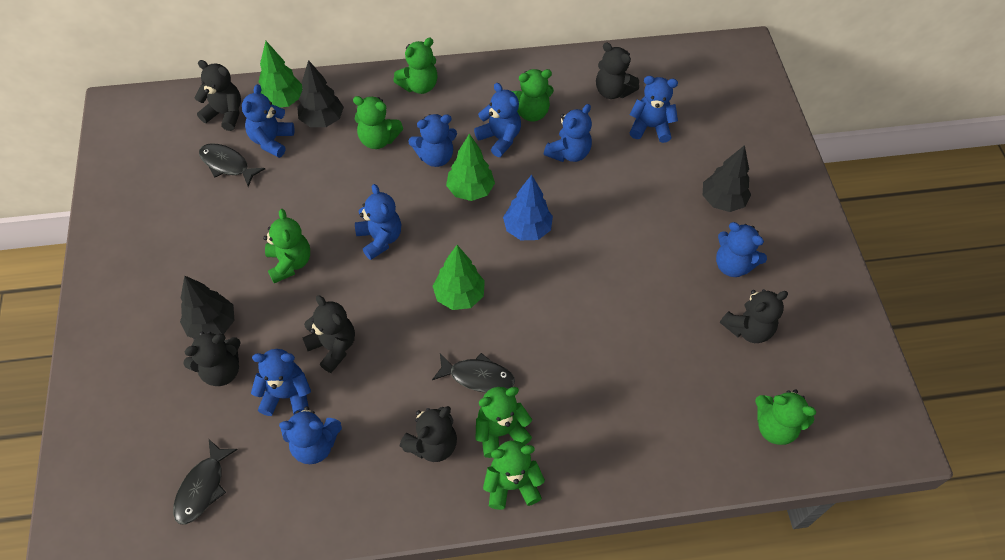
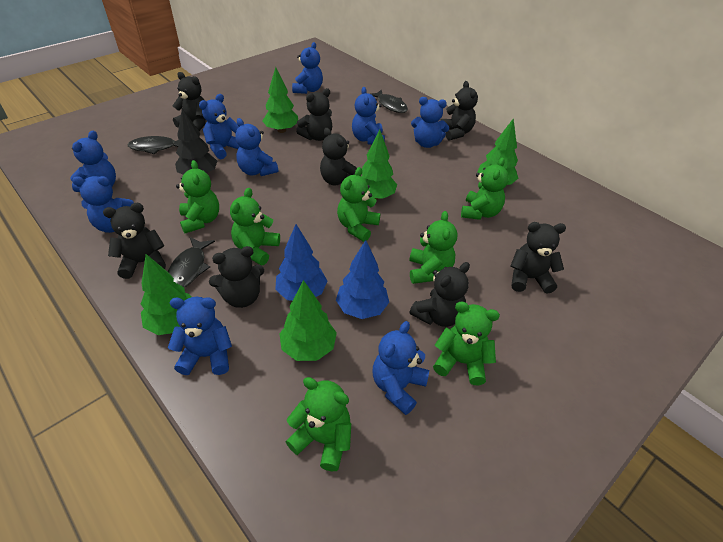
black teddy bear: [183,331,241,386] [194,60,241,131] [303,295,355,373] [399,406,457,462] [596,42,639,99] [720,289,788,343] = 6 -> [103,203,166,279] [173,72,206,131] [209,246,264,308] [296,88,332,141] [320,128,357,185] [410,262,470,327] [440,81,478,141] [511,222,566,294] = 8
black tree: [180,276,235,338] [297,60,344,127] [703,145,751,212] = 3 -> [175,108,217,175] = 1
blue tree: [503,175,553,240] = 1 -> [275,224,327,301] [336,240,389,319] = 2
green tree: [259,41,302,107] [433,245,485,310] [446,133,495,201] = 3 -> [141,254,191,335] [262,67,298,133] [279,280,337,361] [361,130,397,200] [477,118,518,185] = 5

